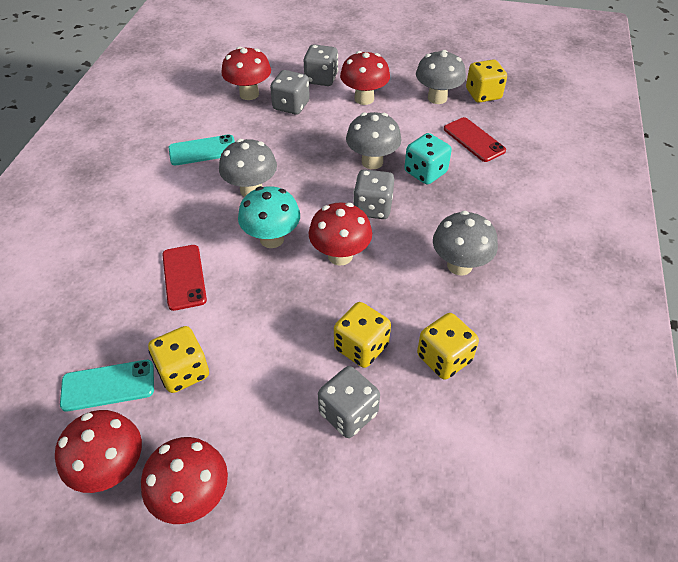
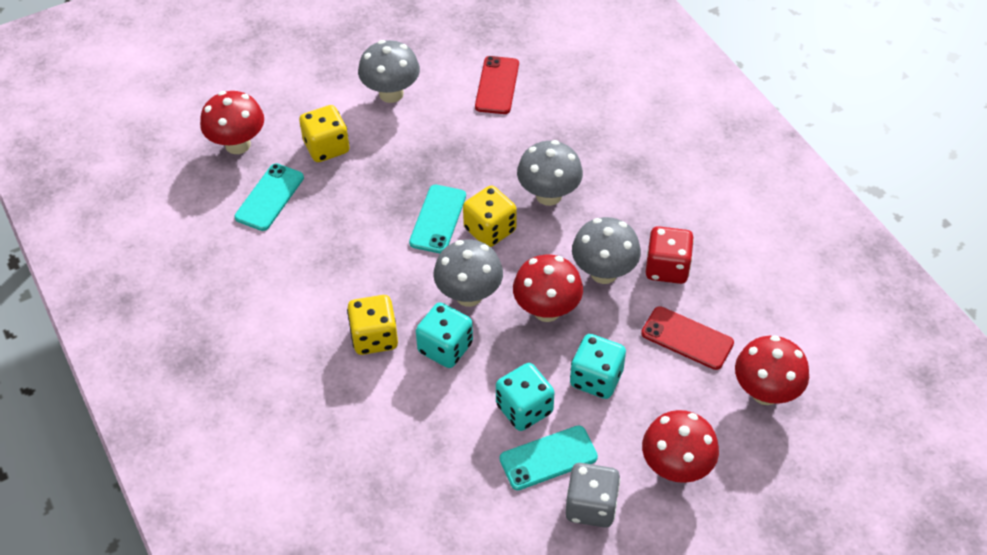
grey dice: [270,70,310,115] [304,44,338,86] [318,366,380,438] [353,169,394,219] = 4 -> [566,463,620,528] = 1
red dice: none = 0 -> [646,226,694,284] = 1
red mushroom: [55,410,142,493] [141,437,228,524] [221,46,271,100] [309,202,372,266] [340,51,390,105] = 5 -> [200,91,264,154] [513,255,583,322] [642,410,719,483] [735,335,809,405] = 4
turquoise dice: [404,133,452,185] = 1 -> [416,302,473,368] [496,363,554,431] [570,334,626,399] = 3
turquoise mushroom: [238,186,300,248] = 1 -> none = 0
turquoise phone: [60,360,154,412] [168,134,235,166] = 2 -> [234,163,304,231] [409,185,466,253] [500,425,598,490] = 3
yellow dice: [148,326,209,393] [334,302,391,368] [417,313,479,380] [466,59,507,103] = 4 -> [299,105,349,162] [347,295,398,355] [463,186,517,247] = 3

